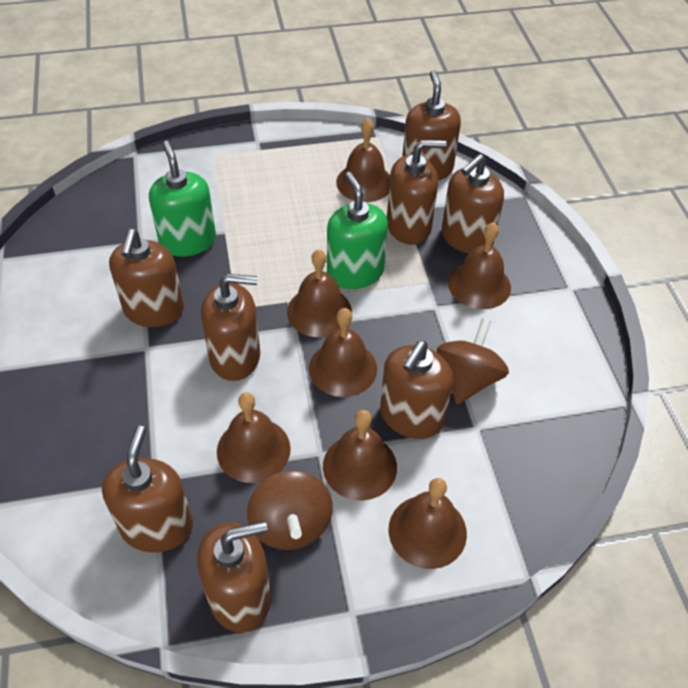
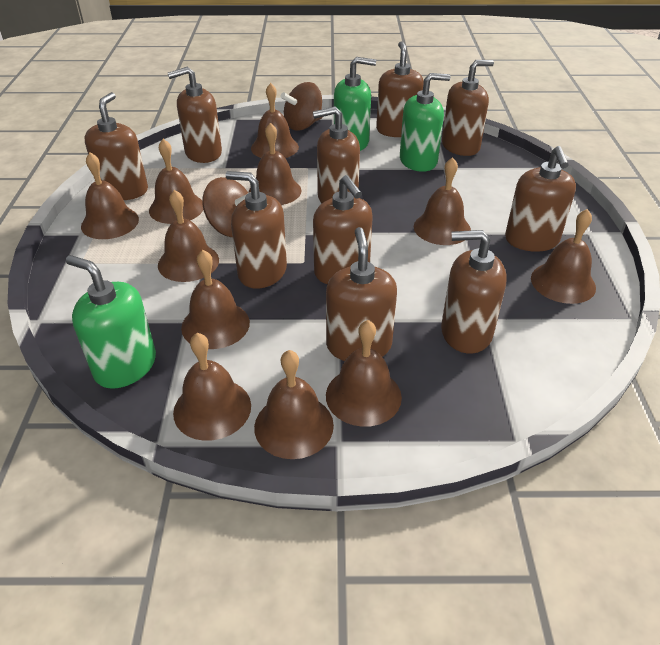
brown bell: [217,392,291,483] [287,249,352,337] [309,308,377,397] [323,410,397,501] [336,118,390,202] [389,478,467,569] [448,222,511,309] = 7 -> [81,152,139,239] [149,139,203,224] [158,190,219,282] [173,333,251,441] [181,250,250,349] [249,123,301,205] [251,83,299,158] [254,350,334,459] [326,320,402,427] [414,157,471,245] [531,209,596,304] = 11
brown soap dispenser: [102,426,193,552] [109,229,184,327] [197,521,271,633] [201,274,260,381] [380,341,453,439] [387,140,447,245] [402,70,461,180] [442,154,504,254] = 8 -> [85,92,148,200] [168,67,222,163] [226,171,287,288] [313,106,360,203] [313,175,373,284] [326,227,397,361] [376,41,424,137] [441,230,507,354] [442,60,494,156] [505,146,576,252] = 10
green soap dispenser: [149,141,216,257] [327,172,388,289] = 2 -> [66,255,156,389] [334,57,376,151] [400,73,451,172] = 3

